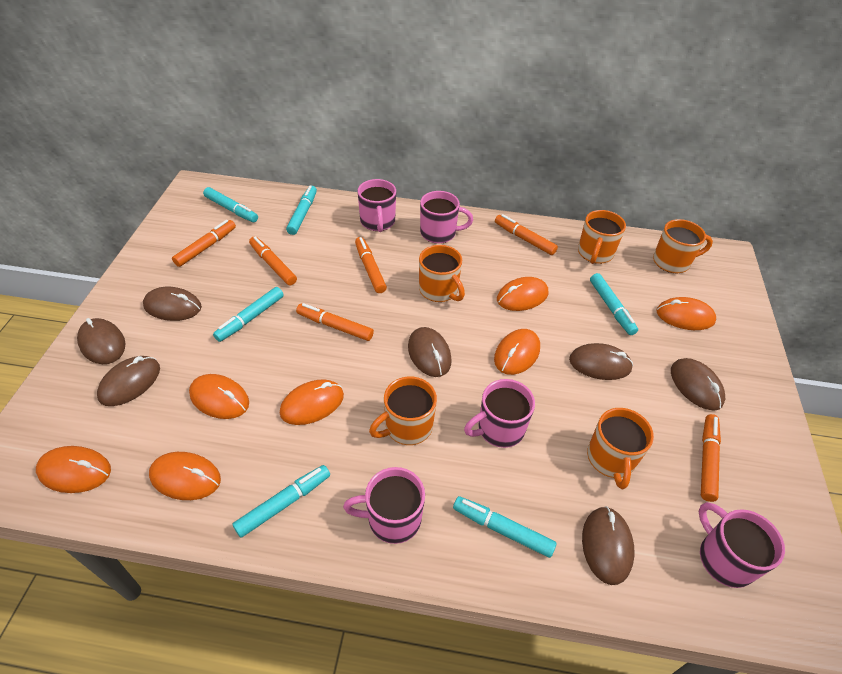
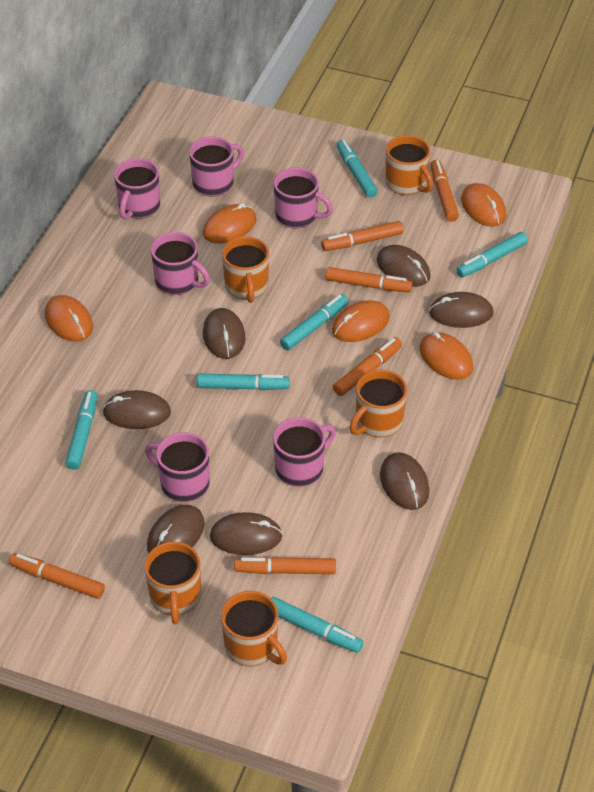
orange mouse: [36,446,111,493] [149,452,221,500] [189,374,249,419] [280,379,344,425] [494,329,540,375] [497,277,548,311] [656,297,716,330] = 7 -> [45,295,93,342] [203,203,256,243] [332,301,390,342] [420,332,473,380] [461,183,506,227] = 5
pink mug: [343,467,425,544] [358,179,396,232] [420,191,473,244] [464,379,535,448] [699,502,785,588] = 5 -> [114,158,160,220] [145,432,210,502] [151,232,210,295] [189,137,244,196] [273,417,336,487] [274,167,333,228] = 6

